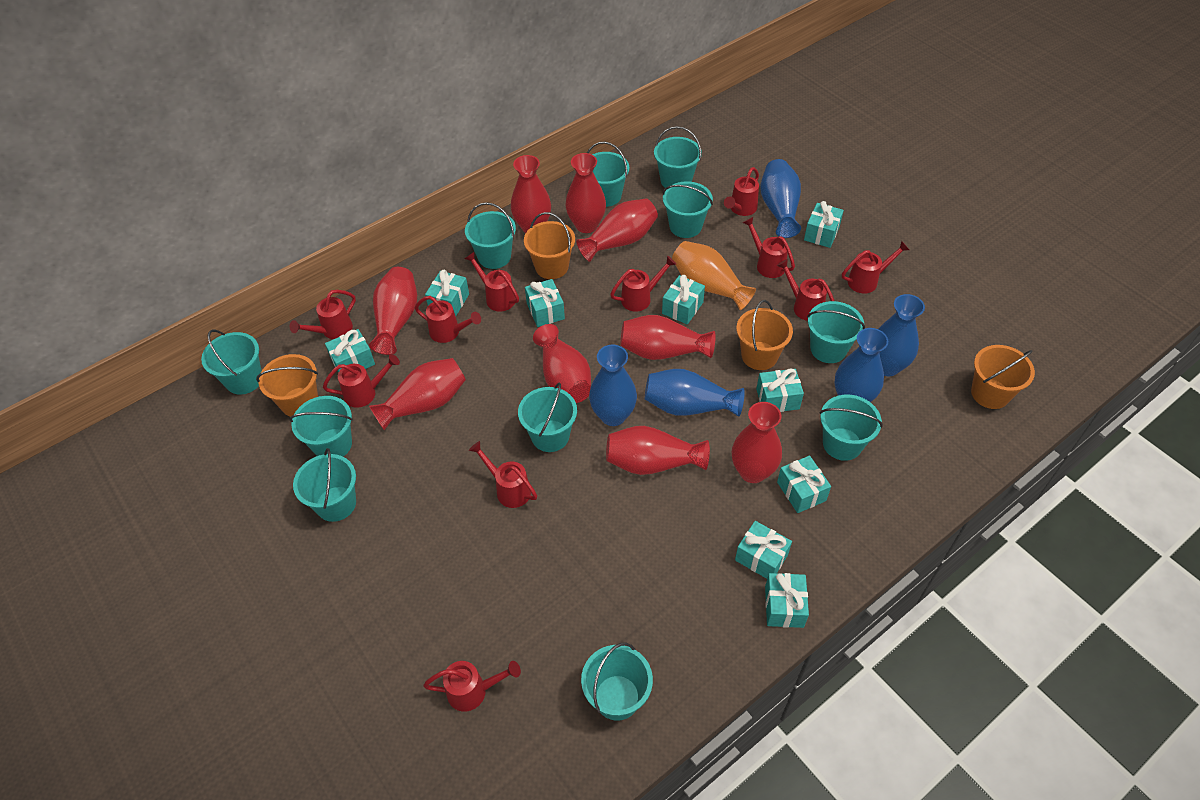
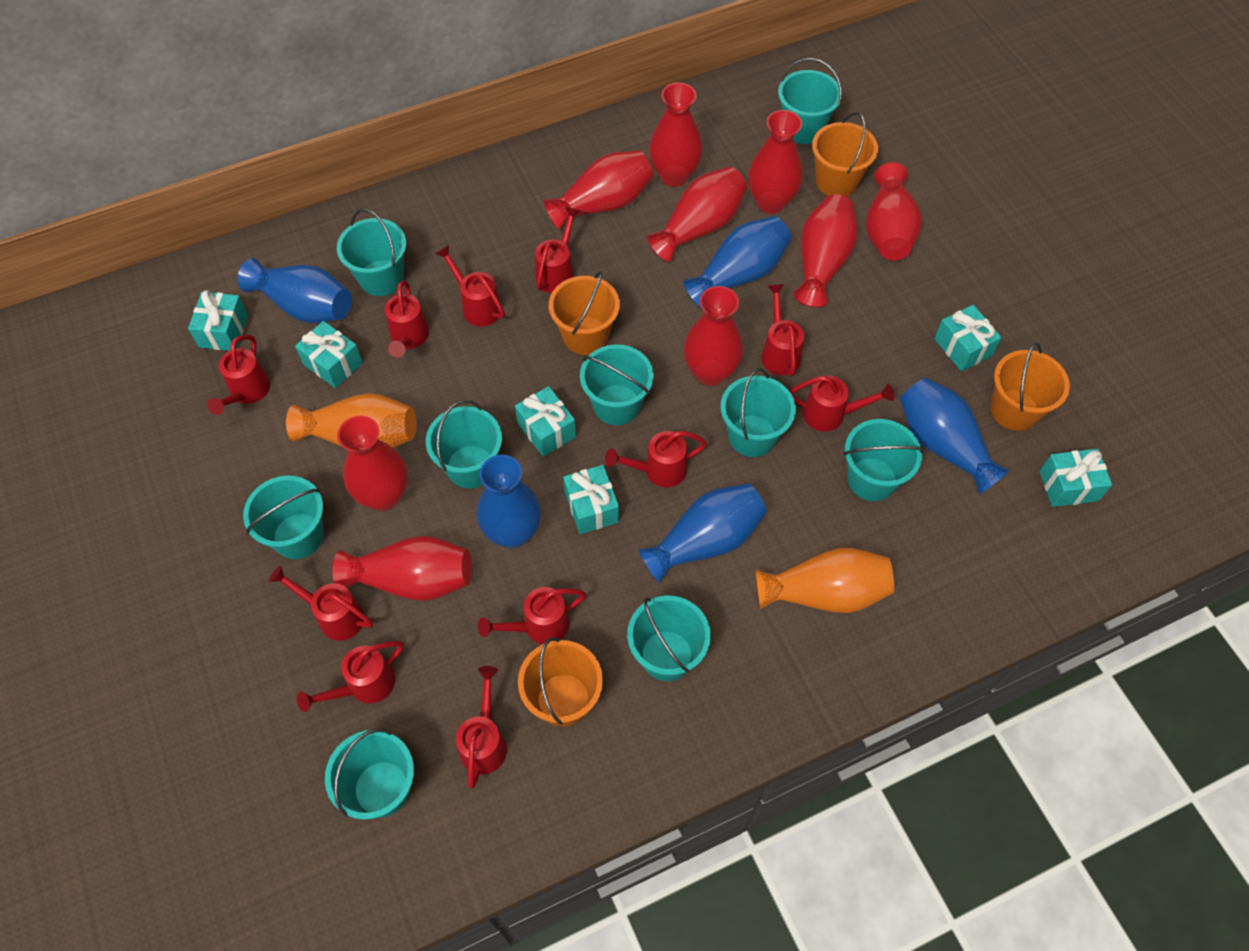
orange vase: [672,241,756,310] = 1 -> [286,393,417,448] [755,548,894,613] = 2
turquoise bucket: [201,330,262,395] [289,396,353,457] [293,448,356,522] [465,202,516,269] [518,383,577,452] [581,642,653,721] [587,142,629,207] [654,126,702,188] [663,181,713,238] [807,301,865,363] [820,395,883,461] = 11 -> [243,476,324,559] [325,728,414,820] [337,208,406,296] [426,400,502,489] [580,344,654,425] [627,596,711,681] [721,368,796,457] [778,58,842,144] [843,419,924,501] = 9
turquoise gift: [325,329,375,373] [425,270,469,316] [525,279,565,327] [662,275,705,325] [735,521,792,579] [756,368,804,412] [765,573,809,628] [777,456,831,513] [804,201,844,248] = 9 -> [188,290,248,351] [295,321,363,388] [515,386,576,457] [563,465,619,534] [934,305,1002,372] [1040,449,1112,507] = 6

